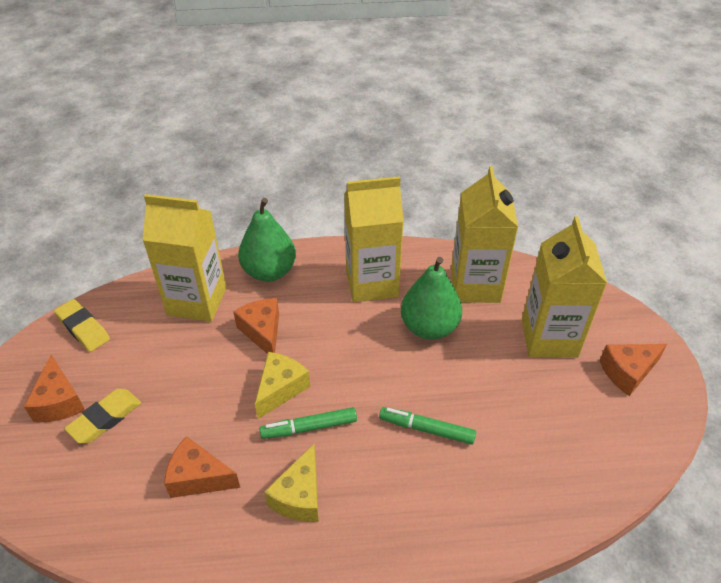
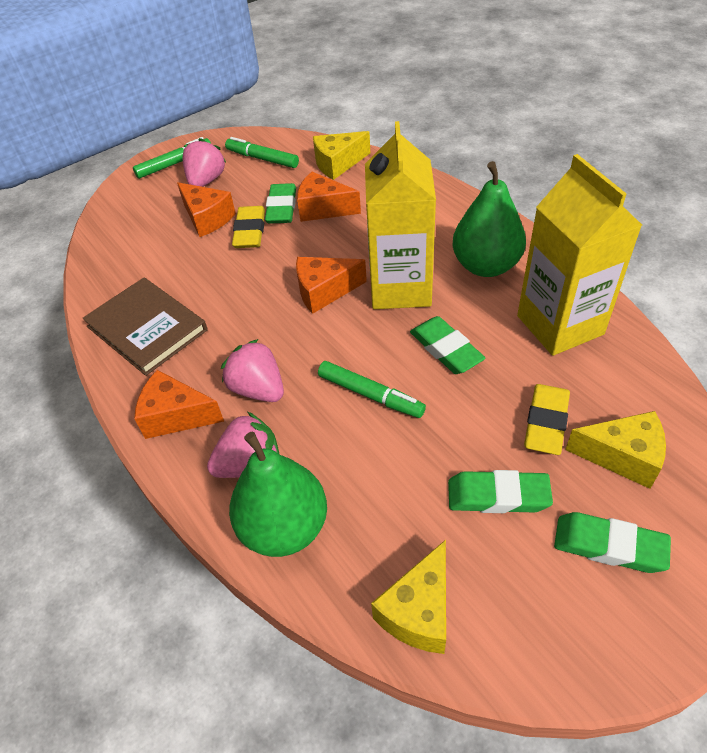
brown book: none = 0 -> [83,277,208,376] = 1
green eraser: none = 0 -> [265,183,296,224] [410,316,485,374] [448,470,553,513] [554,512,671,573] = 4
green marker: [259,407,357,439] [379,407,476,445] = 2 -> [133,137,211,179] [225,137,299,168] [318,361,426,418] = 3
pink strawberry: none = 0 -> [183,138,226,187] [207,412,280,478] [221,339,284,402] = 3
yellow carton: [142,194,226,322] [344,176,404,302] [451,166,518,303] [522,216,607,358] = 4 -> [365,121,436,309] [517,154,642,356] = 2
yellow cheese: [255,352,310,419] [264,444,319,522] = 2 -> [313,131,370,180] [371,540,446,654] [565,411,666,489] = 3

